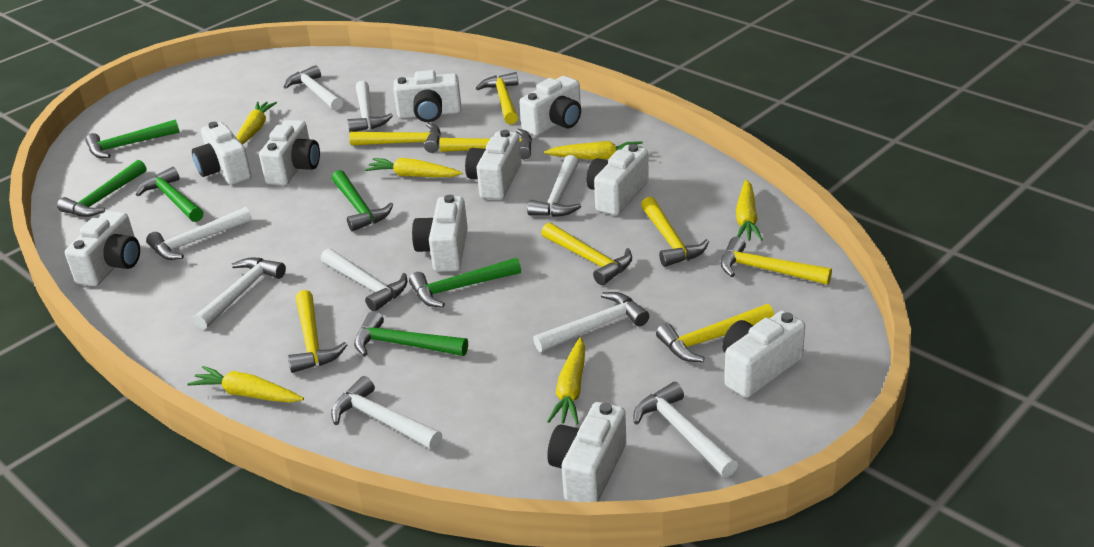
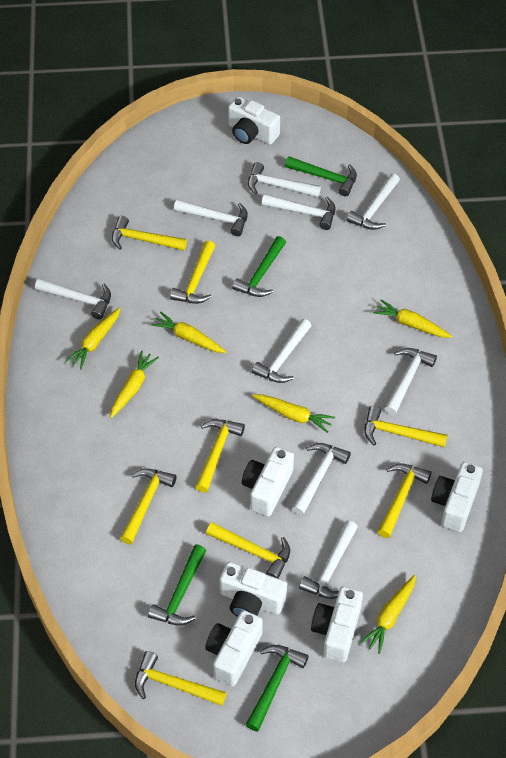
green hammer: [57,160,147,217] [85,119,180,158] [136,167,203,222] [331,170,394,232] [354,311,468,357] [409,258,521,307] = 6 -> [148,545,206,626] [232,236,286,297] [245,645,309,732] [285,156,357,196] = 4
white camera: [65,211,140,286] [192,122,251,185] [259,120,320,185] [394,70,461,122] [412,195,468,272] [465,130,522,200] [519,76,581,136] [547,402,626,502] [586,144,649,215] [722,311,805,398] = 10 -> [205,610,263,686] [220,562,287,617] [228,97,280,145] [242,447,294,517] [311,586,363,662] [431,462,483,532] = 6

